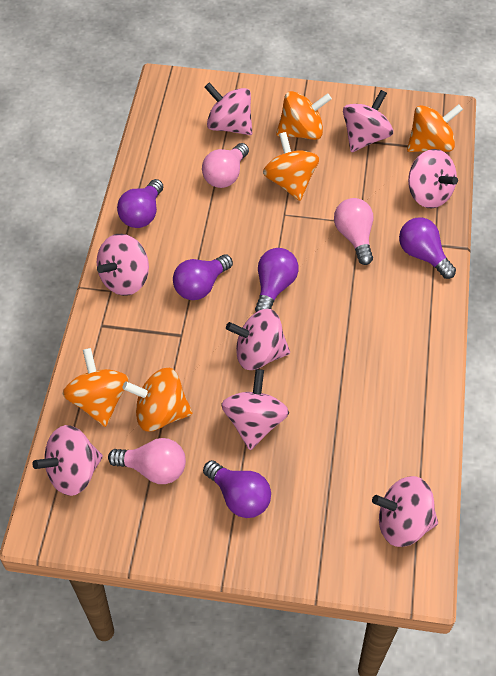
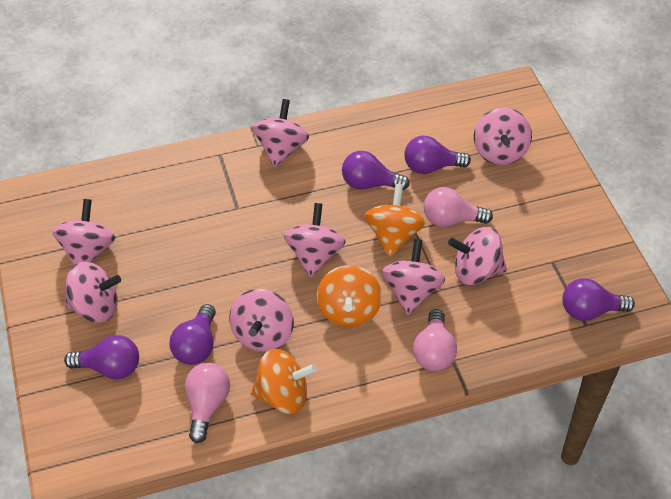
orange spinning top: [62,348,129,427] [122,368,192,431] [263,132,319,201] [276,91,332,140] [407,104,463,152] = 5 -> [251,349,317,414] [317,265,382,327] [364,184,425,257] = 3

